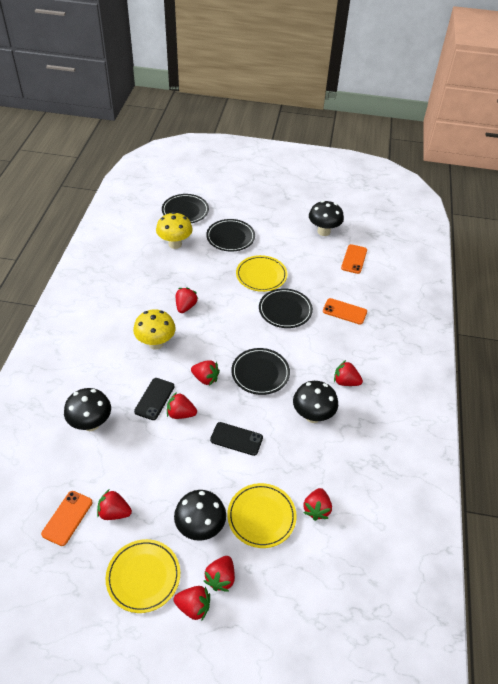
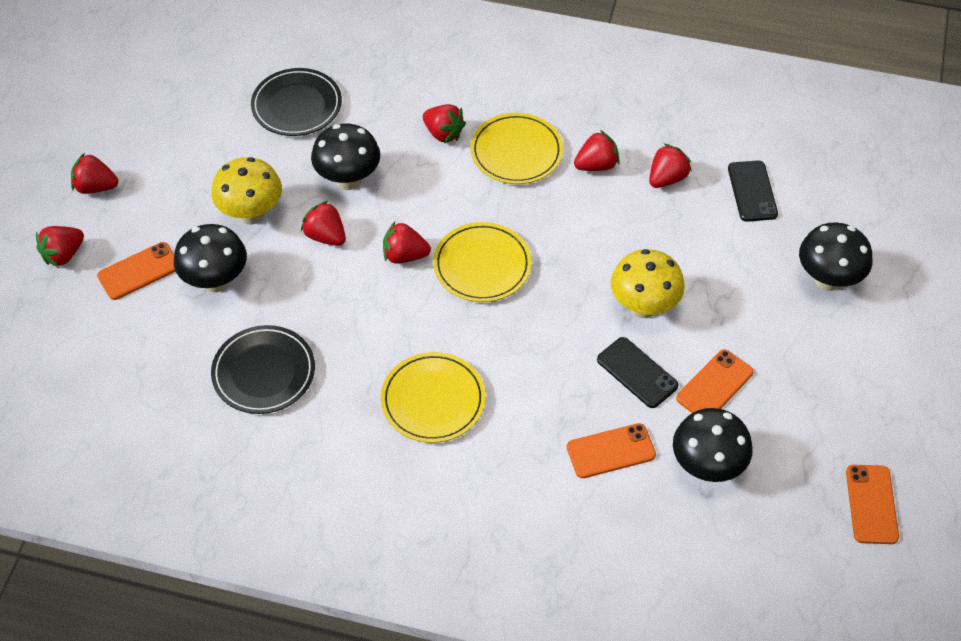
black plate: [162,194,209,223] [206,219,255,252] [231,348,290,395] [259,288,313,328] = 4 -> [211,325,315,414] [251,68,342,136] = 2
orange phone: [41,491,92,546] [323,298,367,325] [341,244,367,274] = 3 -> [97,242,176,300] [567,423,656,478] [676,349,754,413] [846,465,899,544] = 4
red strawberry: [97,489,132,520] [167,392,197,419] [173,586,210,621] [176,287,198,313] [191,360,220,386] [204,556,235,592] [303,488,332,521] [334,360,363,386] = 8 -> [36,226,84,267] [71,153,118,194] [301,201,346,246] [383,222,431,264] [423,104,466,143] [574,130,620,171] [649,144,692,188] = 7

